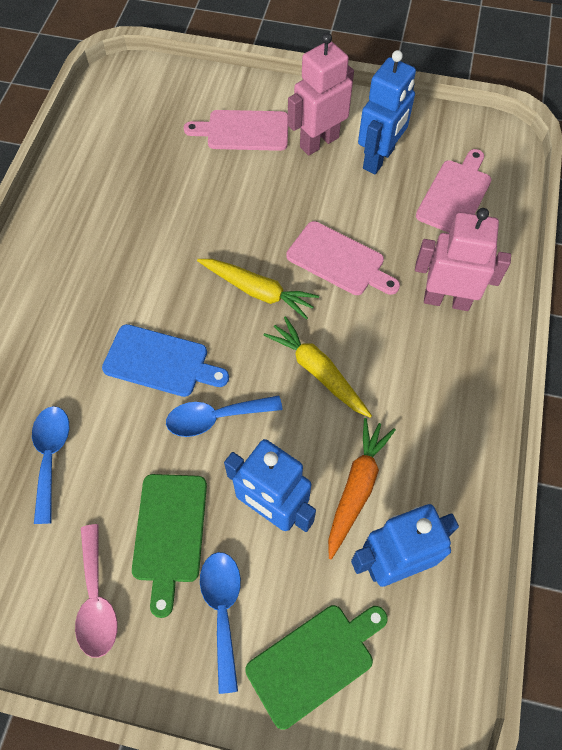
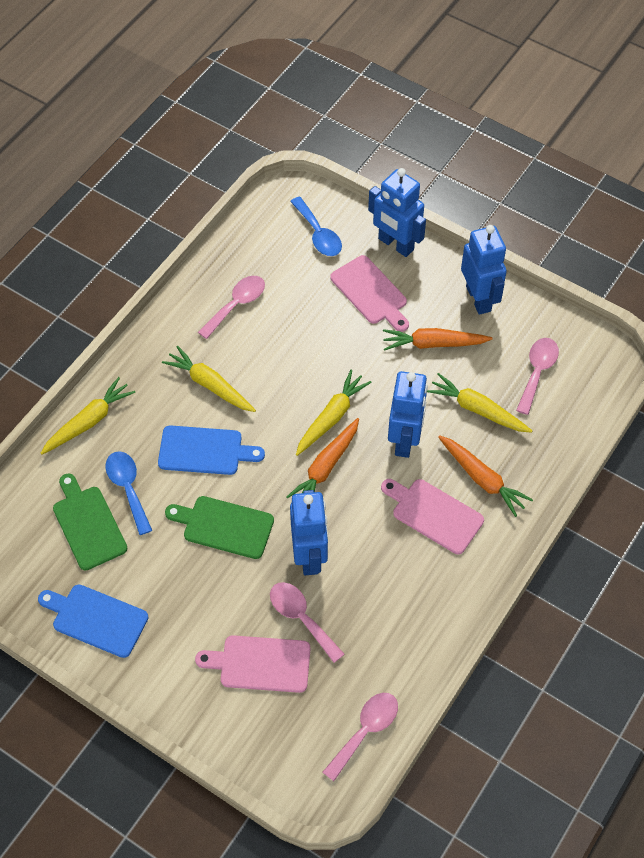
blue cutting board: [102,324,229,397] = 1 -> [38,585,148,658] [158,425,265,475] = 2
blue robot: [224,439,316,532] [351,504,459,587] [358,50,416,174] = 3 -> [290,490,328,575] [368,168,426,257] [388,371,428,458] [461,225,507,315] = 4
blue spoon: [32,406,69,524] [166,395,282,437] [200,552,241,694] = 3 -> [105,451,152,535] [290,197,342,256] = 2
orange carrot: [328,418,396,560] = 1 -> [286,418,359,498] [383,328,493,351] [438,435,533,517] = 3
pink robot: [288,33,354,156] [415,208,511,311] = 2 -> none = 0
pink spoon: [75,524,117,658] = 1 -> [198,276,265,339] [270,582,344,663] [323,693,398,781] [516,338,559,415] = 4
yellow carrot: [197,259,319,320] [264,316,372,418] = 2 -> [40,377,135,455] [162,346,256,412] [296,370,372,456] [427,373,532,433] = 4

